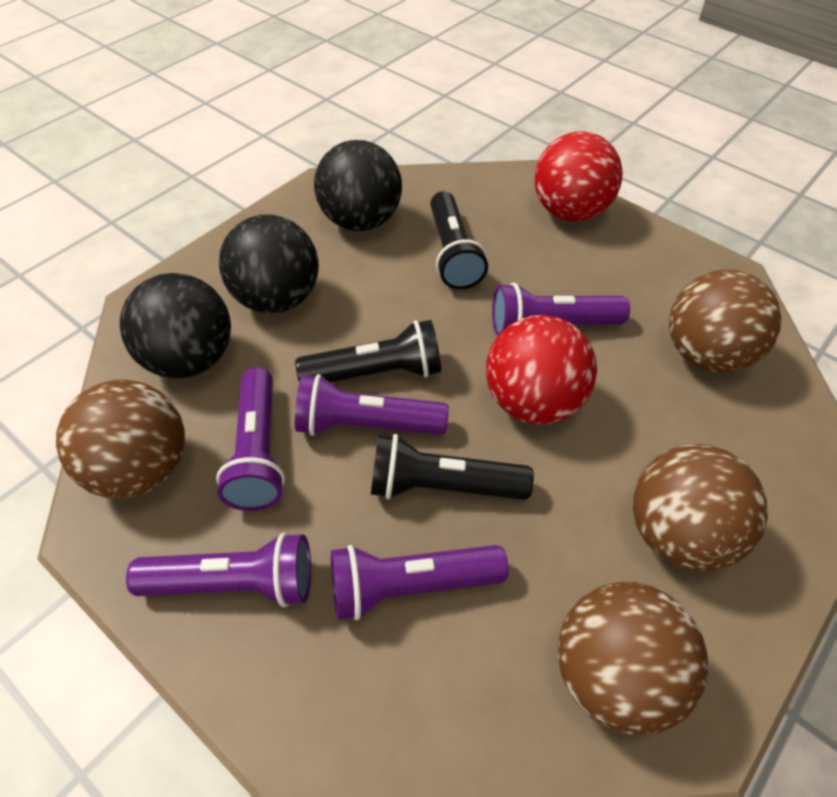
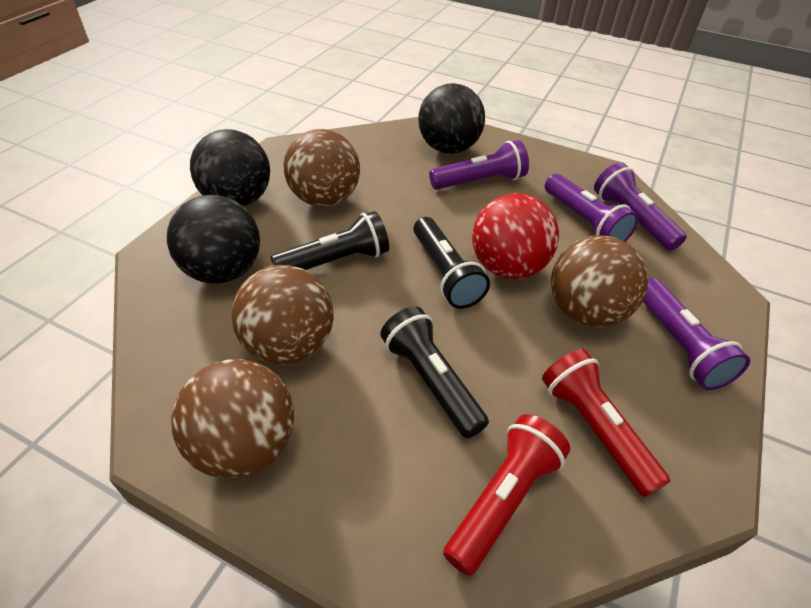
purple flashlight: [126,532,311,607] [216,367,285,511] [295,374,449,436] [331,545,509,620] [492,283,630,336] = 5 -> [429,140,529,190] [545,174,638,242] [594,162,687,251] [643,278,750,390] = 4
red ball: [486,315,597,424] [534,131,623,221] = 2 -> [472,193,559,279] = 1
red flashlight: none = 0 -> [443,414,570,576] [542,349,670,497] = 2

